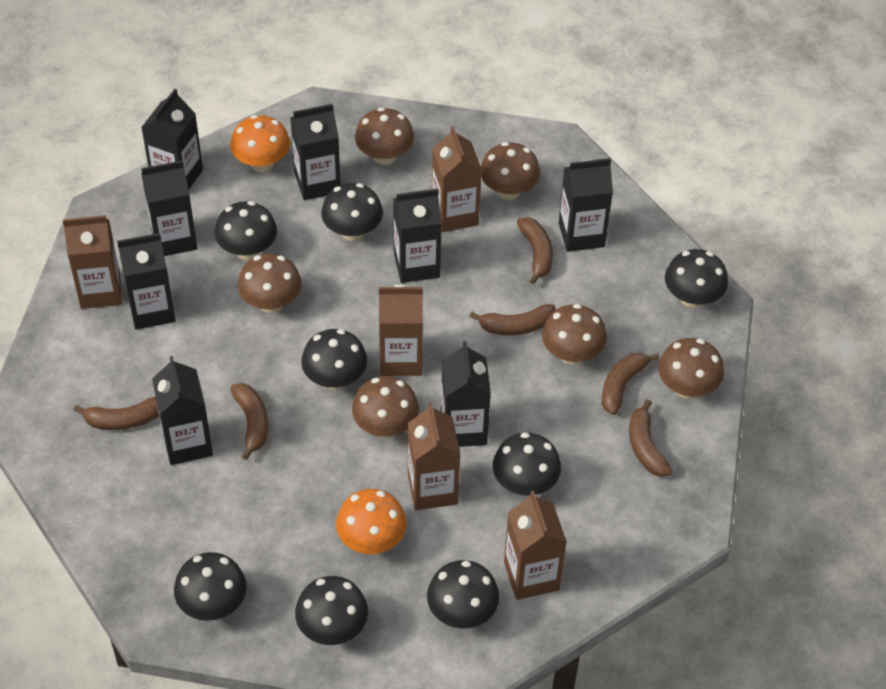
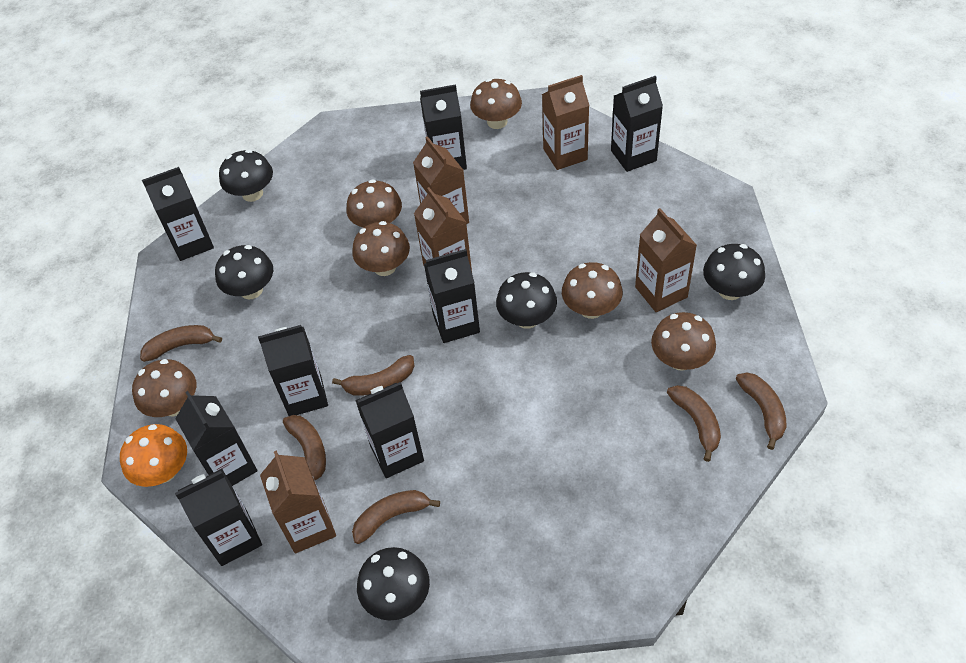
black mushroom: [174,552,247,621] [215,201,277,260] [295,576,368,645] [301,329,367,390] [321,183,383,241] [427,560,499,629] [493,432,561,495] [665,249,728,308] = 8 -> [215,245,273,300] [219,149,273,202] [357,547,430,621] [496,272,557,329] [703,244,765,300] = 5
orange mushroom: [230,115,290,172] [336,489,407,554] = 2 -> [120,424,187,487] = 1

